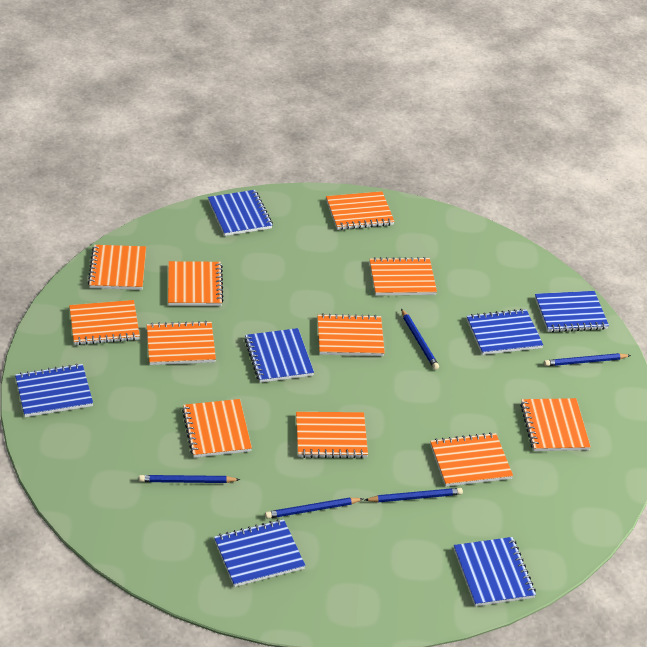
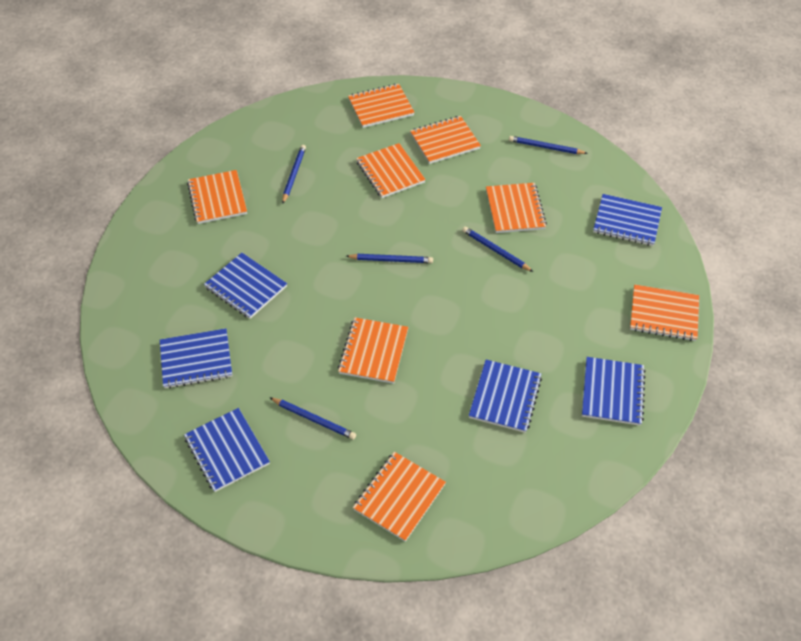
blue notebook: [15,363,93,417] [208,190,273,236] [214,519,305,587] [244,328,314,383] [454,537,536,606] [467,309,543,355] [535,291,609,332] = 7 -> [160,328,232,389] [184,408,270,492] [204,253,287,319] [469,360,542,433] [582,357,646,426] [593,194,662,246] = 6
orange notebook: [69,300,140,345] [88,245,146,290] [147,321,216,365] [168,261,224,306] [182,399,252,458] [296,412,368,459] [317,314,385,356] [326,191,395,230] [369,257,437,295] [430,433,513,487] [520,398,591,451] = 11 -> [187,170,247,224] [338,317,408,384] [348,84,415,128] [353,452,446,542] [356,143,426,198] [410,116,481,164] [486,183,547,233] [630,284,699,341] = 8

